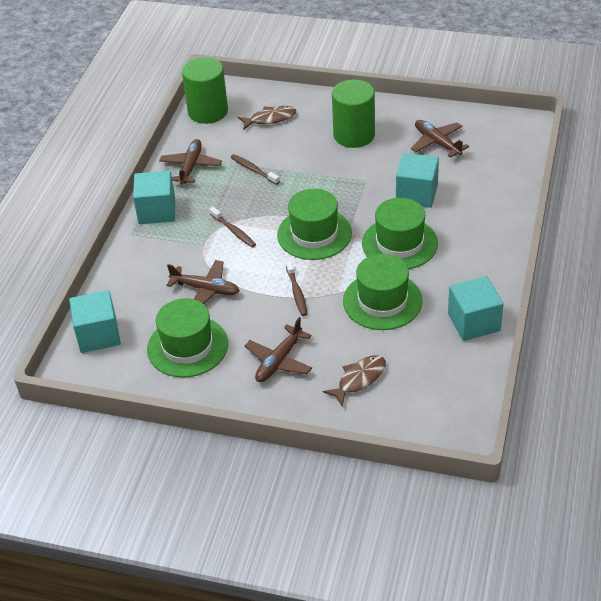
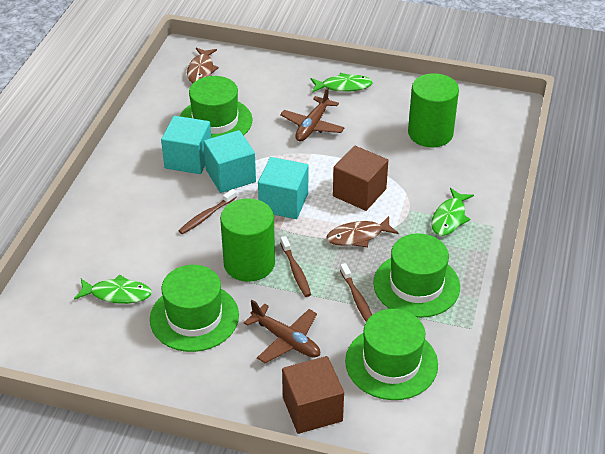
brown cube: none = 0 -> [282,356,344,434] [333,146,388,211] = 2
brown plane: [159,139,222,185] [166,260,240,304] [245,317,312,382] [411,120,469,158] = 4 -> [244,300,320,363] [280,87,345,142] = 2
green fish: none = 0 -> [74,275,152,304] [310,73,373,93] [431,188,474,236] = 3
turquoise cube: [69,290,121,353] [133,171,175,224] [396,153,439,208] [448,276,503,341] = 4 -> [161,116,211,174] [203,130,256,193] [258,157,308,219] = 3

